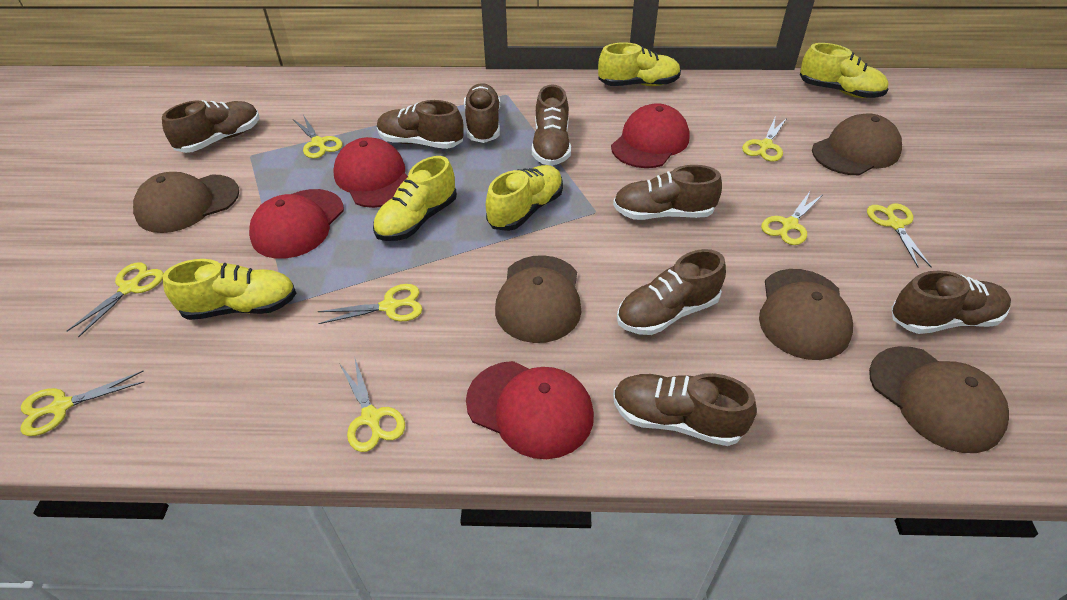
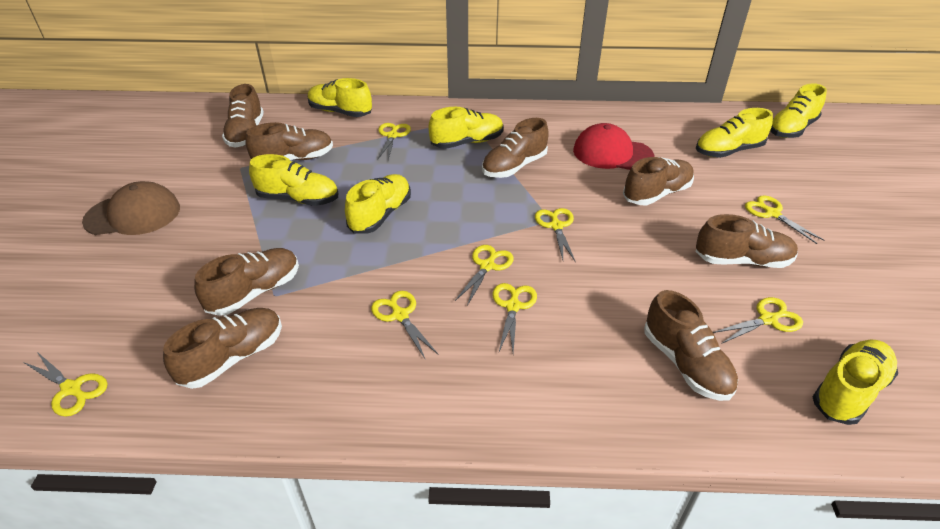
brown cap: [133,172,239,233] [495,255,581,343] [759,269,853,360] [812,113,902,175] [869,346,1009,453] = 5 -> [82,181,180,235] = 1
red cap: [249,189,344,259] [333,137,408,208] [466,361,594,459] [611,103,690,168] = 4 -> [573,123,654,170] = 1
yellow shoe: [163,259,296,320] [373,156,457,241] [486,165,563,231] [598,42,681,86] [800,43,888,98] = 5 -> [249,154,338,206] [308,78,372,117] [345,174,411,234] [428,107,503,149] [696,108,773,158] [770,83,827,138] [813,339,898,425] = 7

